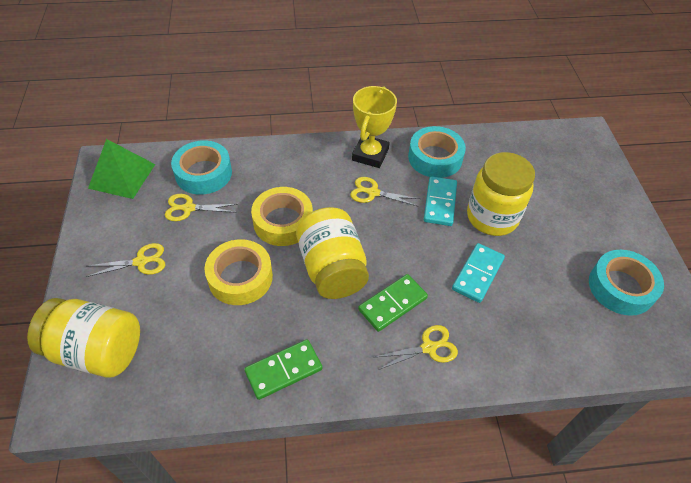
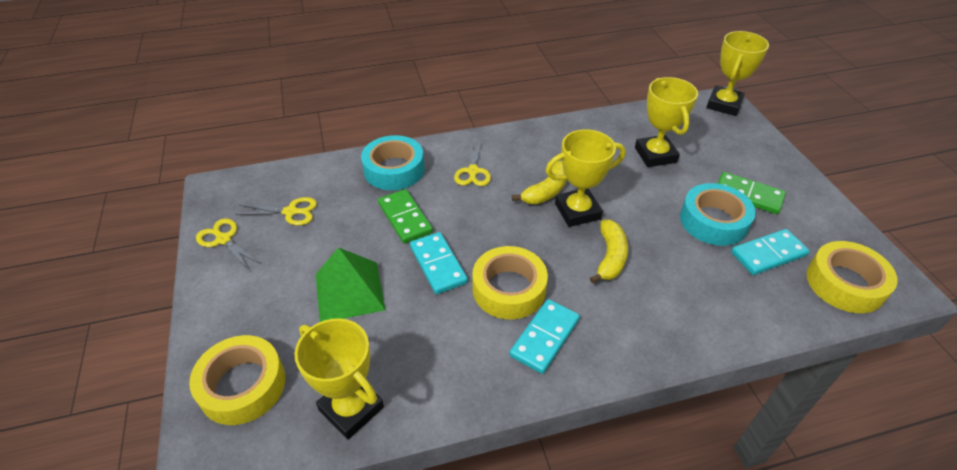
turquoise domino: [424,176,457,226] [452,243,505,303] = 2 -> [410,232,468,294] [509,299,580,374] [731,229,809,275] = 3
turquoise tape: [171,140,232,195] [408,126,466,178] [589,250,664,316] = 3 -> [361,135,425,190] [680,183,756,246] = 2
yellow banana: none = 0 -> [512,161,567,204] [590,220,628,283] = 2
yellow jar: [27,298,140,378] [296,207,369,299] [467,152,535,236] = 3 -> none = 0
yellow scissors: [86,243,165,277] [165,194,238,221] [350,177,420,206] [376,325,458,370] = 4 -> [196,218,261,271] [235,197,317,225] [454,139,491,186] = 3
yellow tape: [204,239,273,305] [251,187,313,246] = 2 -> [189,335,286,425] [472,246,548,319] [806,241,898,313] = 3
yellow trophy: [352,86,397,168] = 1 -> [294,318,384,439] [546,129,626,227] [635,77,698,167] [706,31,769,116] = 4

